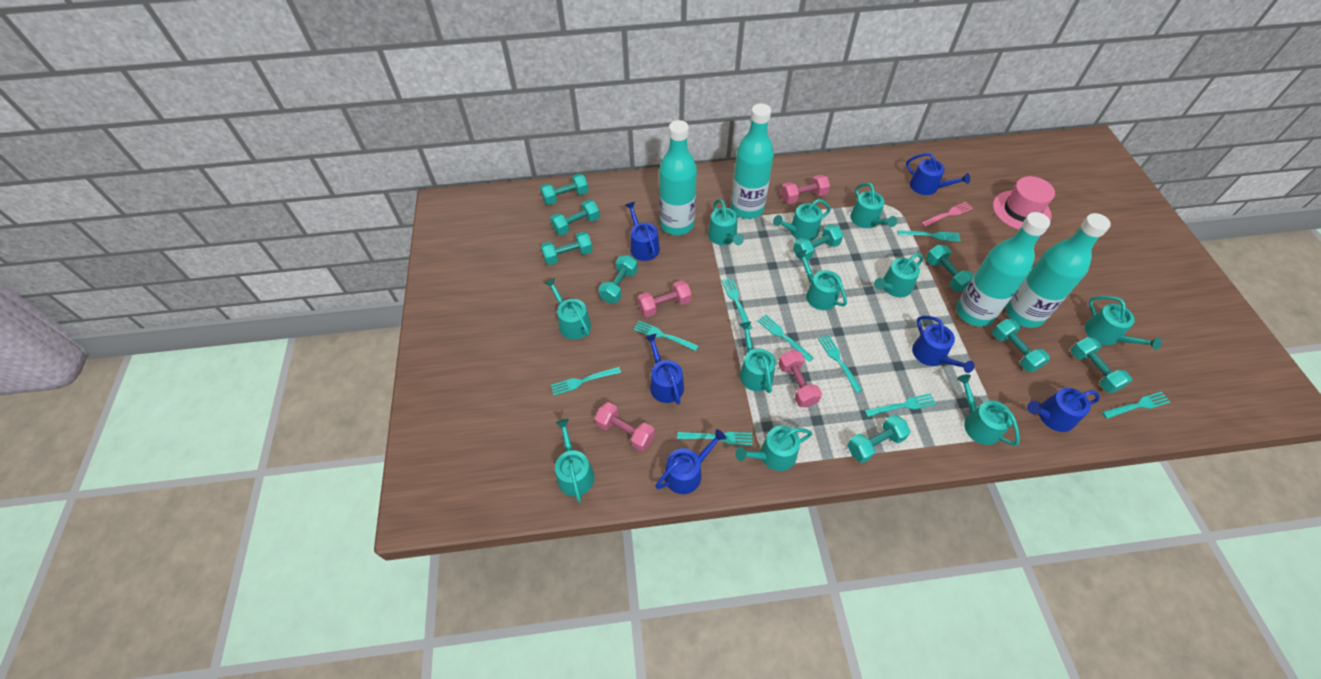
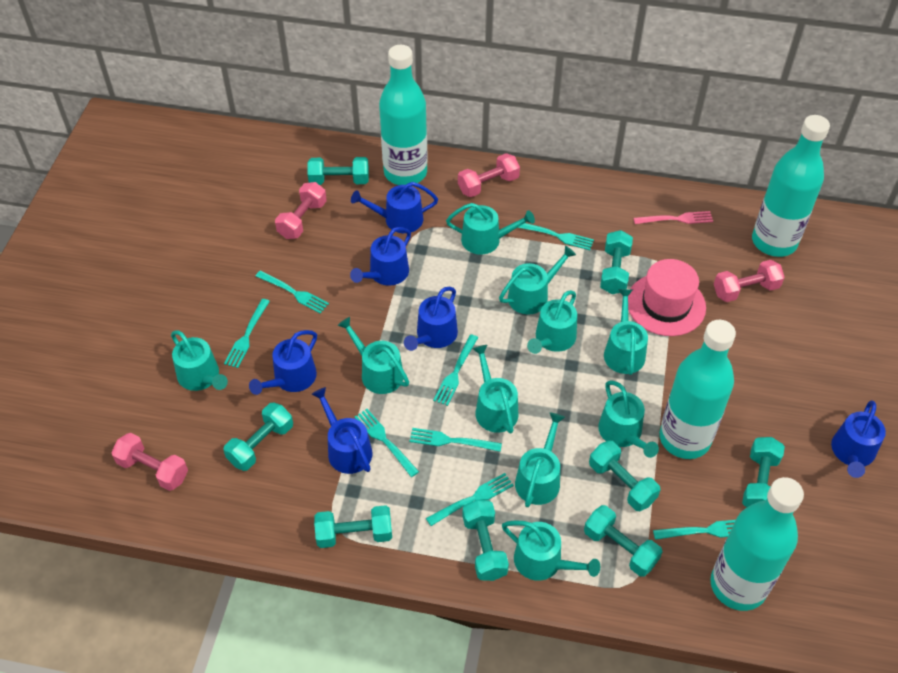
turquoise dumbbell: [540,174,589,205] [541,232,593,265] [550,200,600,235] [599,255,638,303] [793,224,844,260] [847,415,911,463] [926,245,974,292] [992,319,1050,372] [1071,337,1132,393] = 9 -> [223,403,293,471] [308,157,369,185] [314,505,392,548] [463,500,509,581] [584,505,663,577] [589,441,660,511] [600,230,633,294] [742,437,785,507] = 8
turquoise fork: [551,367,621,396] [634,321,699,351] [677,432,753,445] [721,278,752,330] [757,314,814,362] [818,335,863,393] [864,393,936,417] [898,230,961,242] [1102,392,1170,419] = 9 -> [224,299,270,368] [256,271,329,314] [354,409,419,477] [410,428,502,452] [426,473,514,526] [433,334,478,406] [517,223,594,250] [653,520,736,540] = 8
turquoise watering can: [545,278,591,340] [555,419,595,503] [708,199,744,245] [735,426,812,471] [739,322,776,393] [773,199,831,241] [796,250,847,310] [850,183,897,228] [874,253,923,297] [957,374,1020,446] [1085,296,1162,350] = 11 -> [171,330,228,391] [337,317,409,394] [446,203,535,255] [472,345,519,434] [499,245,576,314] [502,520,600,581] [515,413,565,507] [527,290,577,354] [598,380,659,458] [604,289,648,375] = 10

